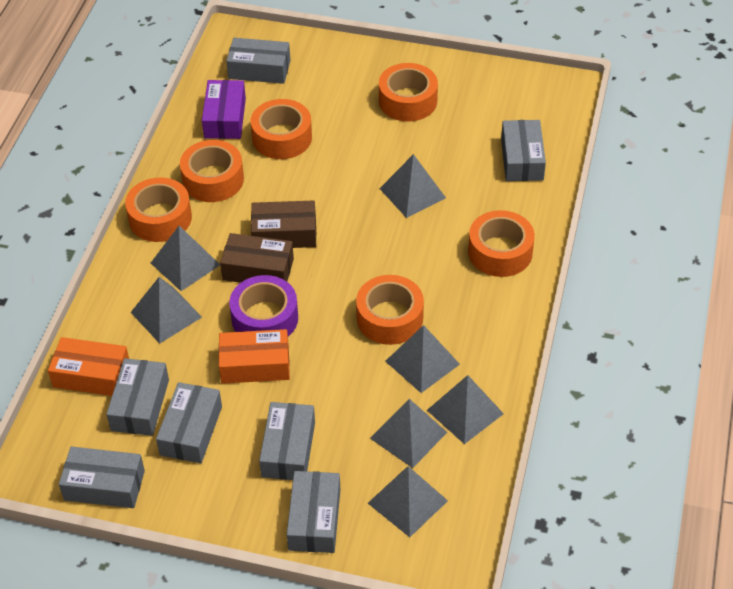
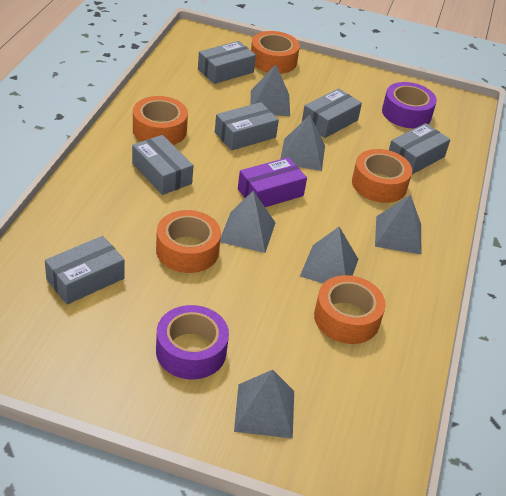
brown box: [220,233,294,283] [251,200,316,248] = 2 -> none = 0
grey box: [59,447,145,508] [106,358,169,436] [156,382,222,463] [226,38,290,84] [259,402,315,480] [287,471,340,553] [501,120,546,181] = 7 -> [45,236,125,304] [132,135,193,195] [198,41,256,84] [215,102,279,151] [302,88,362,138] [389,123,450,174] = 6
grey pyramid: [130,277,202,344] [151,226,220,291] [368,466,448,537] [370,399,447,468] [379,154,446,218] [385,325,460,393] [427,375,504,444] = 7 -> [220,191,275,253] [234,370,294,439] [251,64,290,116] [280,115,325,171] [300,227,358,284] [375,195,421,254] = 6
orange box: [48,337,129,396] [219,329,290,384] = 2 -> none = 0
orange tape: [125,177,192,242] [180,140,244,202] [251,99,312,159] [356,275,424,345] [379,63,438,121] [468,210,535,277] = 6 -> [133,96,188,145] [156,210,221,273] [251,31,300,74] [314,275,386,344] [352,149,412,203] = 5
purple tape: [229,275,298,337] = 1 -> [156,305,229,379] [382,82,437,129] = 2

